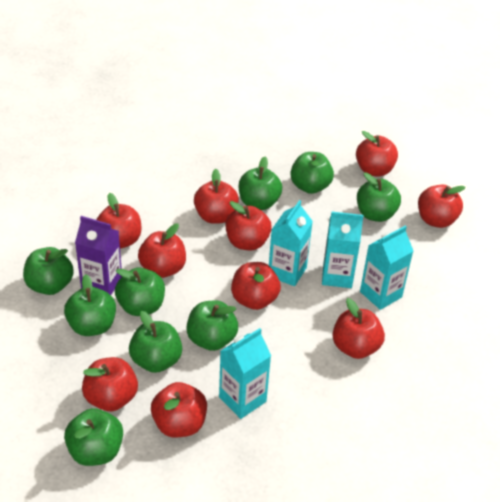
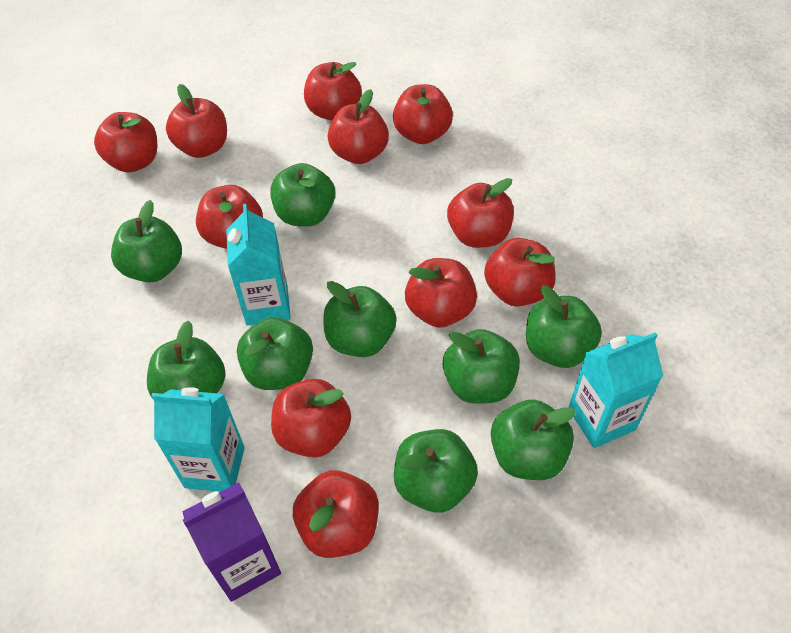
red apple: [82,357,138,411] [96,193,141,249] [138,223,186,278] [151,382,207,437] [194,169,239,224] [225,201,272,250] [231,262,281,310] [332,298,385,359] [356,131,398,176] [418,184,466,228] = 10 -> [94,112,157,172] [166,84,227,158] [196,185,263,249] [271,379,351,458] [293,470,379,558] [304,62,362,120] [328,89,389,164] [393,84,453,144] [405,258,477,328] [447,178,514,248] [484,238,556,307] = 11
turquoise carton: [219,328,271,419] [269,200,313,286] [322,212,364,288] [360,226,413,310] = 4 -> [151,387,245,492] [226,204,291,325] [569,332,663,448] = 3

